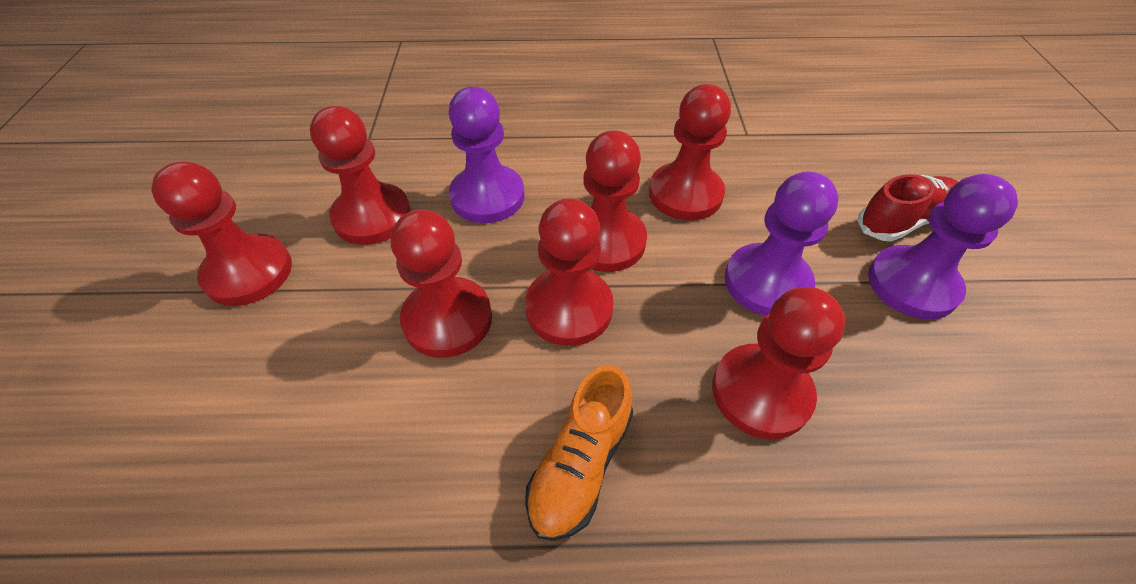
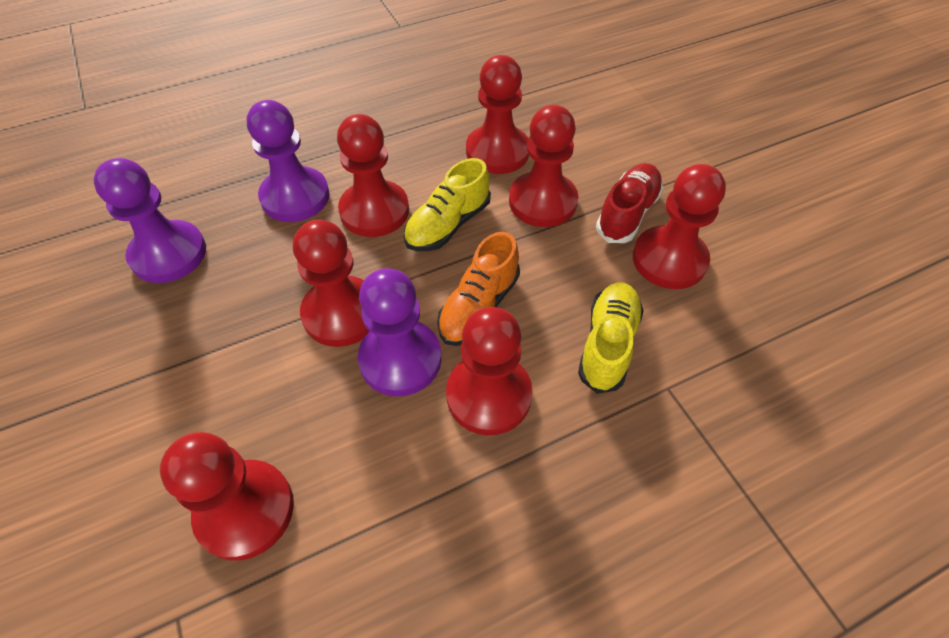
yellow shoe: none = 0 -> [404,158,491,251] [578,282,644,394] = 2

